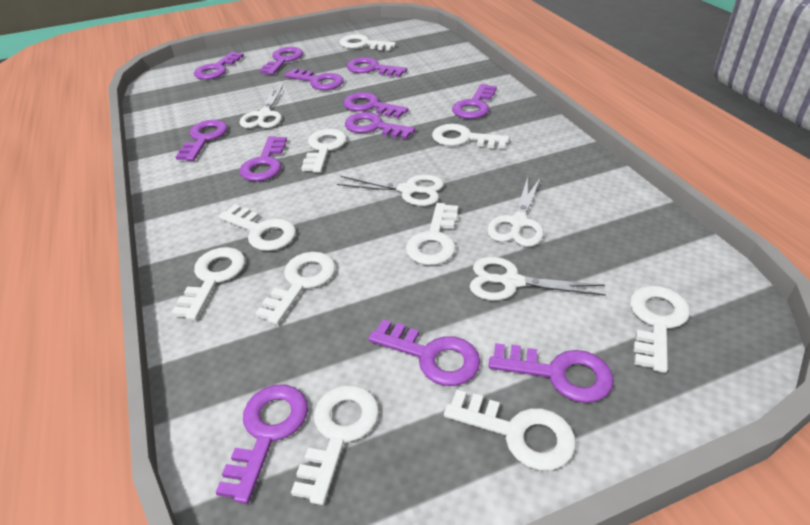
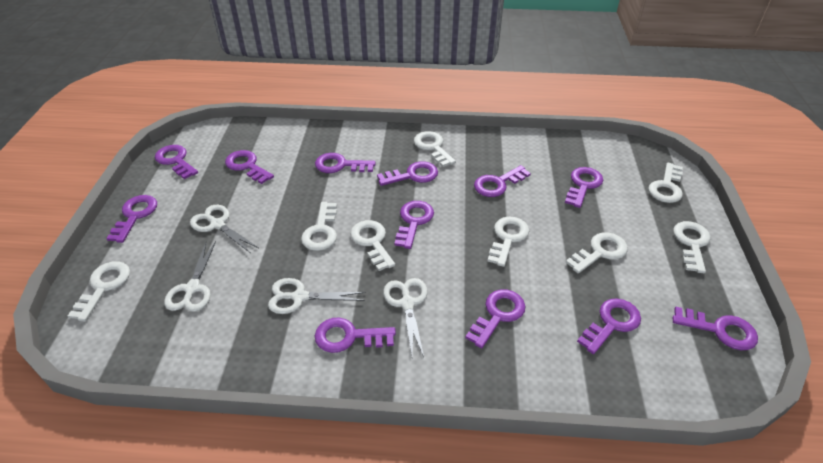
white key: [171,247,245,320] [218,205,296,251] [255,252,336,325] [291,385,379,505] [301,129,347,173] [340,34,396,51] [406,203,458,265] [432,124,509,149] [444,390,576,470] [630,285,690,373] = 10 -> [68,261,130,321] [301,202,337,251] [350,220,395,271] [414,131,456,167] [487,216,529,267] [565,232,628,273] [648,163,683,203] [673,221,711,273] = 8

